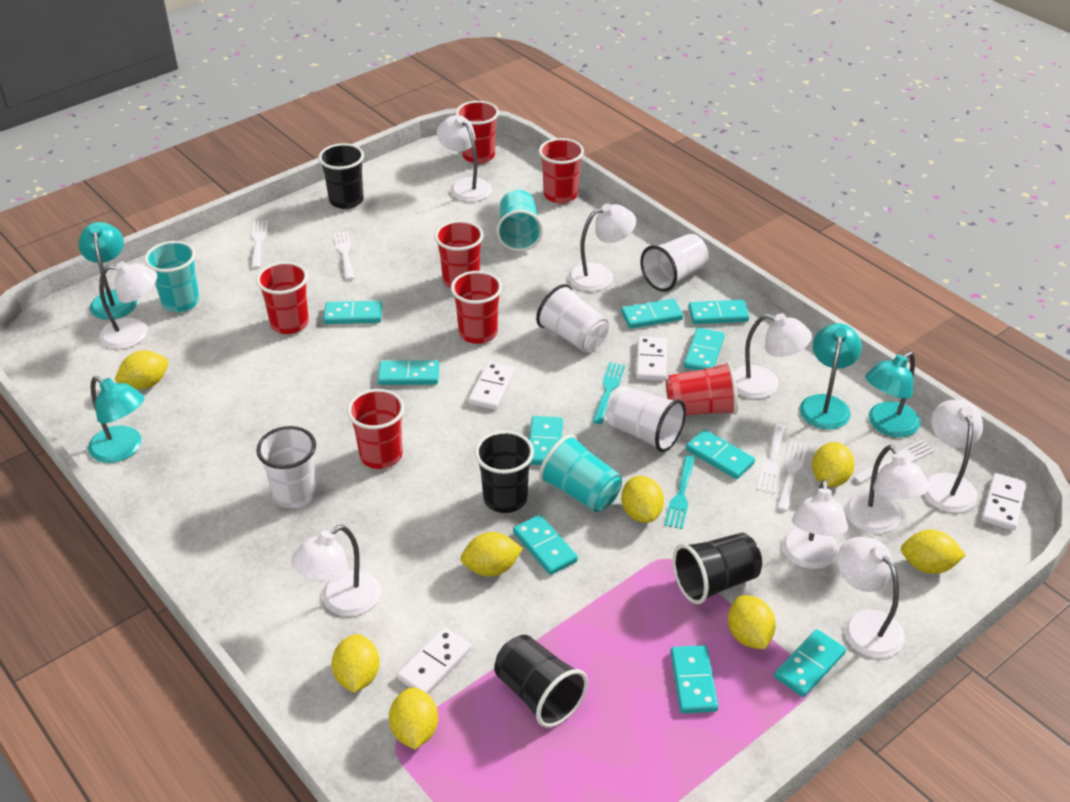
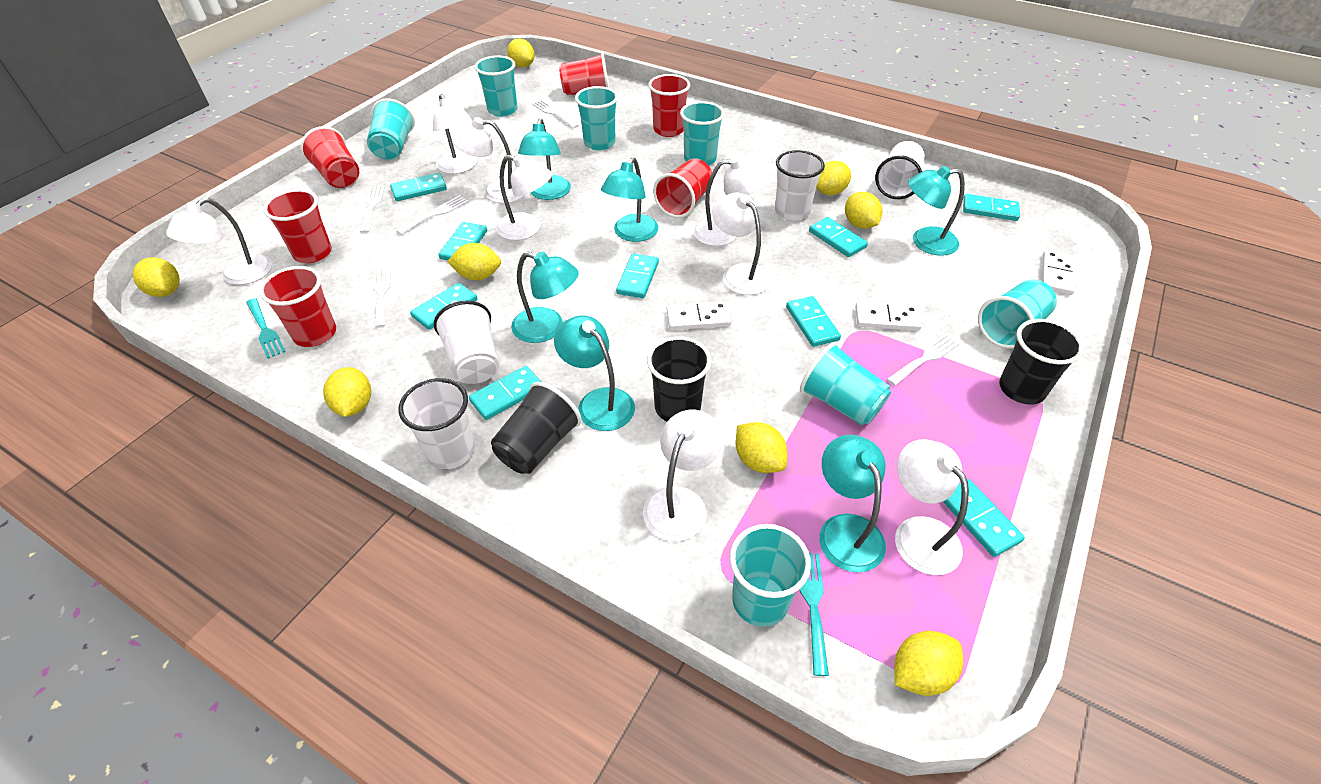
black cup: [318,143,364,209] [475,430,534,513] [494,635,588,727] [673,533,762,604] = 4 -> [491,382,582,474] [647,336,711,421] [999,319,1084,405] = 3
red cup: [256,262,309,334] [347,389,405,469] [434,220,484,288] [451,271,502,344] [456,101,499,164] [539,138,584,204] [666,361,738,416] = 7 -> [259,266,336,347] [263,189,332,263] [300,126,359,188] [559,53,609,95] [648,74,690,137] [653,158,713,218] = 6
turquoise cup: [144,241,200,312] [496,190,543,251] [539,434,622,512] = 3 -> [367,99,415,160] [475,56,517,117] [575,86,618,151] [680,101,724,165] [730,524,811,627] [800,342,891,425] [978,279,1057,349] = 7
turquoise domino: [323,301,382,324] [378,360,439,385] [513,515,578,575] [529,416,563,465] [621,299,683,329] [671,645,718,713] [684,328,725,370] [686,429,755,479] [689,300,749,324] [774,629,846,697] = 10 -> [390,173,447,201] [410,283,478,330] [438,222,487,260] [469,366,541,420] [616,253,659,298] [786,296,841,347] [809,217,868,257] [943,479,1025,557] [963,194,1020,221] = 9
turquoise lamp: [78,222,137,320] [88,376,145,463] [800,323,862,429] [865,352,920,437] = 4 -> [511,252,579,343] [518,119,571,200] [554,315,635,431] [601,157,658,242] [819,435,886,572] [908,166,965,256] = 6
white domino: [397,627,472,694] [468,361,515,410] [636,336,667,381] [981,473,1027,530] = 4 -> [667,301,731,330] [855,302,922,331] [1042,250,1075,295] = 3
white lamp: [99,261,157,349] [291,525,381,616] [437,115,492,202] [568,203,636,291] [734,313,812,399] [782,479,848,569] [837,537,905,658] [845,445,929,534] [924,399,983,513] = 9 -> [166,198,272,285] [433,94,477,174] [451,117,524,203] [496,155,552,240] [643,410,723,541] [693,156,766,246] [712,192,771,295] [895,439,969,575] = 8

